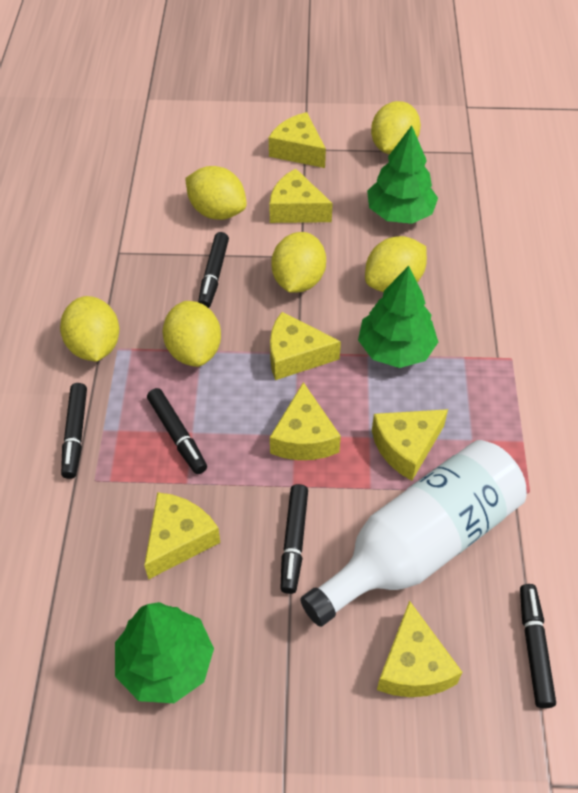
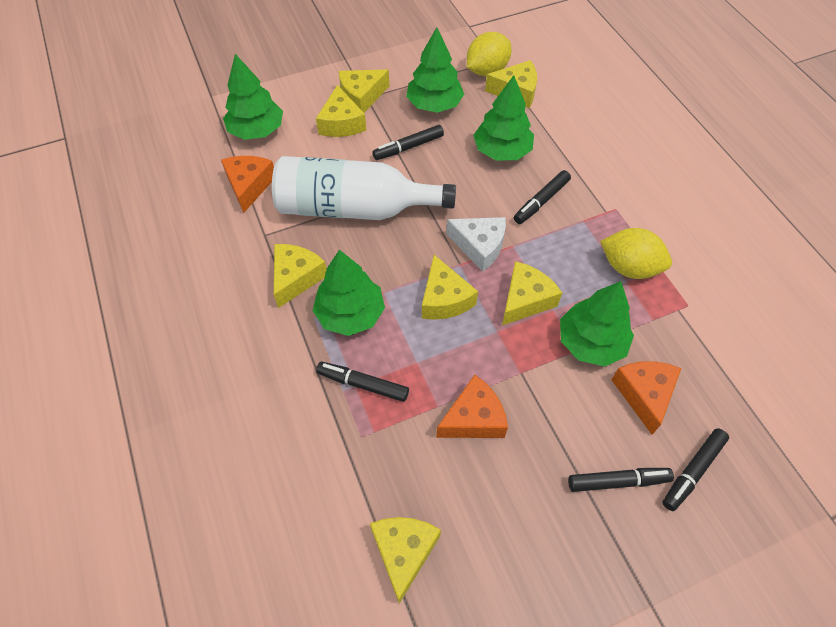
green tree: [115,602,214,703] [358,266,438,368] [367,126,438,224] = 3 -> [223,54,283,140] [312,250,385,336] [406,27,464,113] [473,75,534,160] [560,281,634,366] = 5
orange cheese: none = 0 -> [221,156,274,213] [436,375,508,438] [612,361,681,435] = 3
white cheese: none = 0 -> [446,217,506,272] = 1
yellow lemon: [60,296,119,362] [163,301,221,367] [185,166,247,220] [271,232,326,293] [365,236,427,292] [371,101,421,154] = 6 -> [467,32,512,76] [600,228,672,279] = 2

